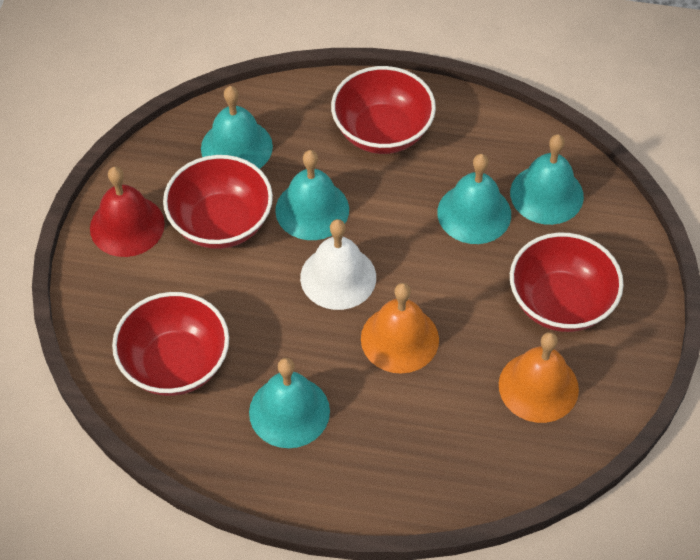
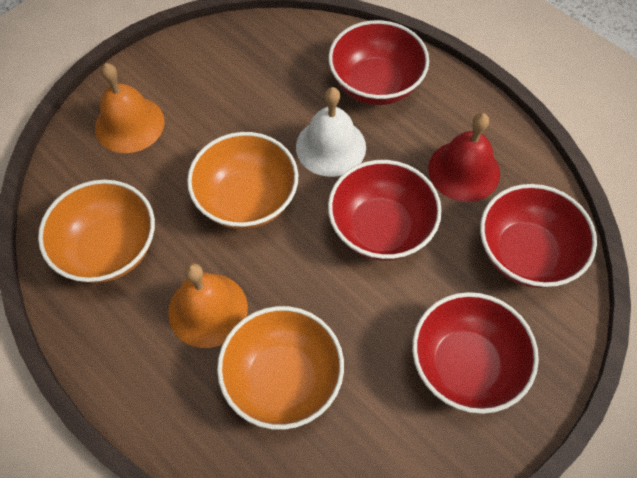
orange bowl: none = 0 -> [38,179,155,283] [187,132,298,229] [217,306,344,430] = 3
turquoise bell: [201,86,273,169] [249,358,330,448] [275,150,349,240] [437,154,511,244] [510,134,584,225] = 5 -> none = 0

